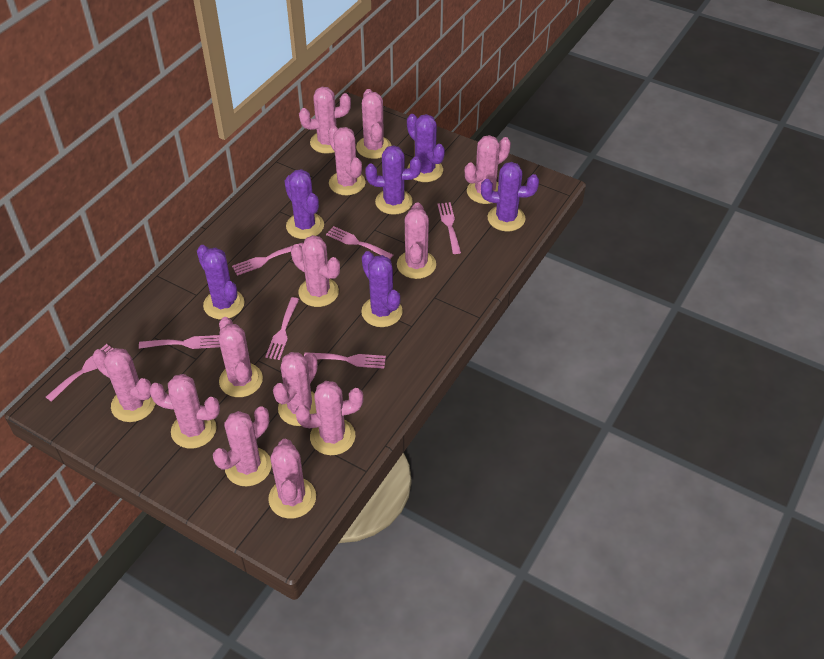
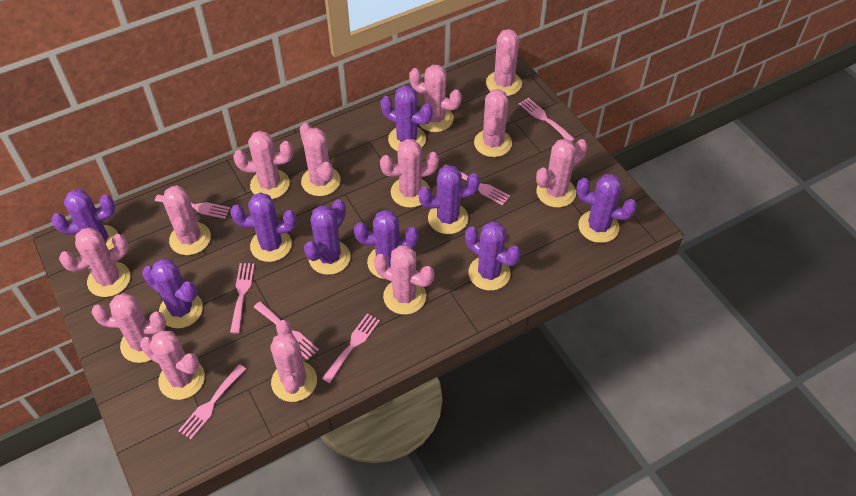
purple cactus: [197,245,244,319] [284,169,324,239] [361,251,403,327] [365,145,421,215] [407,114,445,182] [481,162,539,231] = 6 -> [51,189,118,250] [142,259,203,328] [230,192,296,262] [304,199,351,275] [354,210,418,279] [380,85,433,151] [418,165,480,234] [465,221,521,291] [576,174,637,243] = 9

